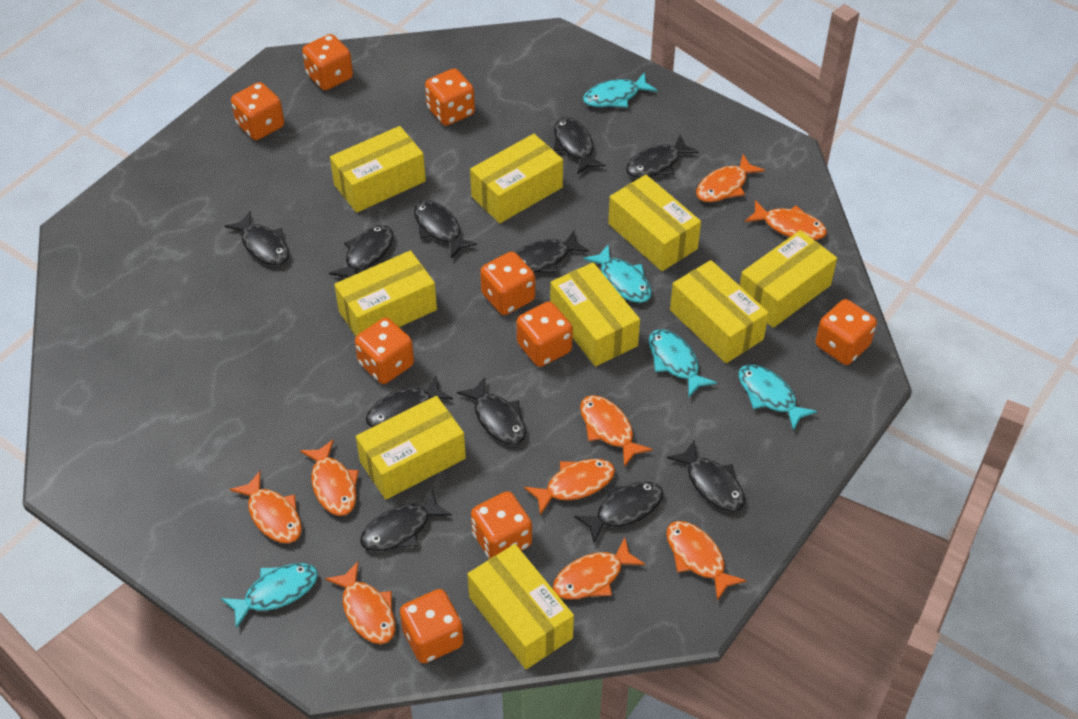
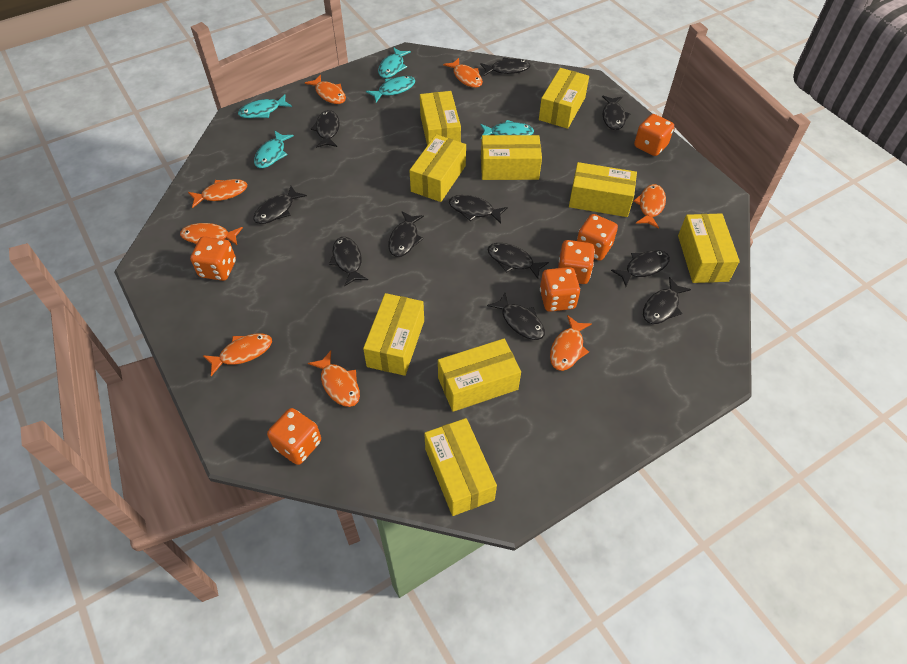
orange dice: [231,82,284,140] [302,34,353,90] [355,318,414,384] [400,589,464,663] [425,68,475,126] [471,491,532,559] [480,251,535,315] [517,302,573,367] [816,299,877,365] = 9 -> [190,236,236,281] [267,408,321,465] [540,267,580,312] [558,240,595,284] [577,214,618,261] [634,114,674,156] = 6
orange fish: [230,471,302,543] [300,439,359,516] [325,562,395,644] [524,459,615,515] [553,537,645,600] [580,395,653,467] [666,521,746,601] [696,155,765,202] [745,200,827,240] = 9 -> [180,223,243,245] [188,179,247,208] [203,333,272,376] [305,75,346,104] [308,351,360,407] [443,58,483,88] [550,315,591,371] [633,184,666,229] = 8

